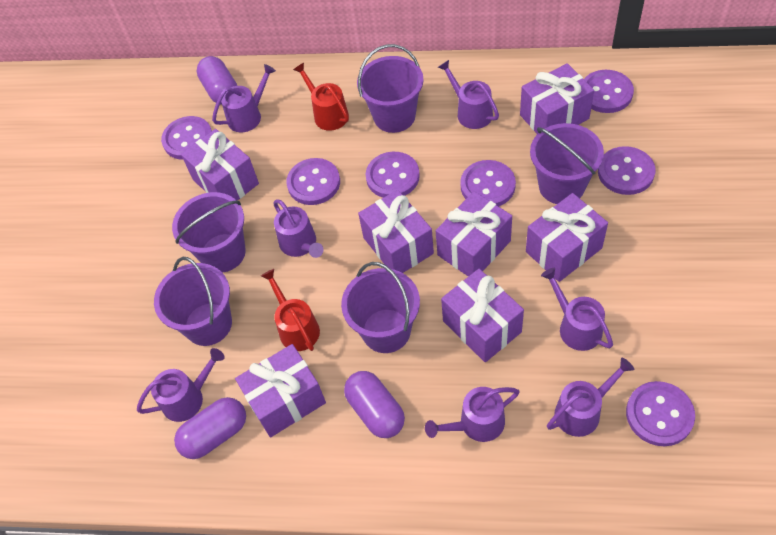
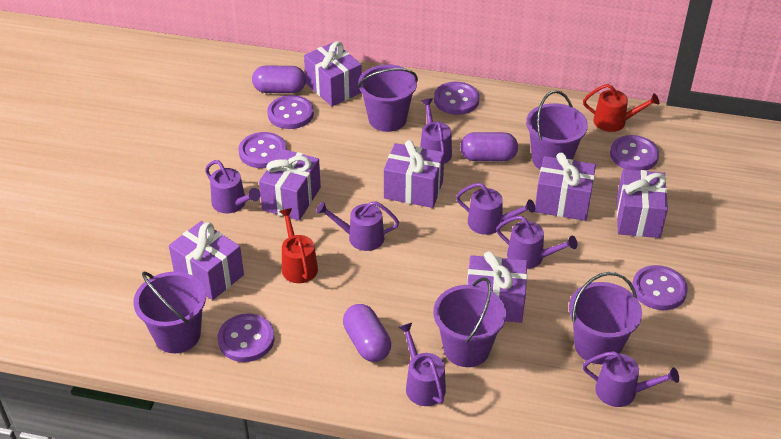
purple button: [161,116,212,160] [286,158,340,205] [366,152,420,198] [460,160,516,207] [584,70,634,113] [598,146,656,195] [626,381,695,446] = 7 -> [218,313,275,362] [239,132,287,168] [267,95,314,129] [434,82,479,115] [610,135,659,171] [632,265,688,310] = 6

